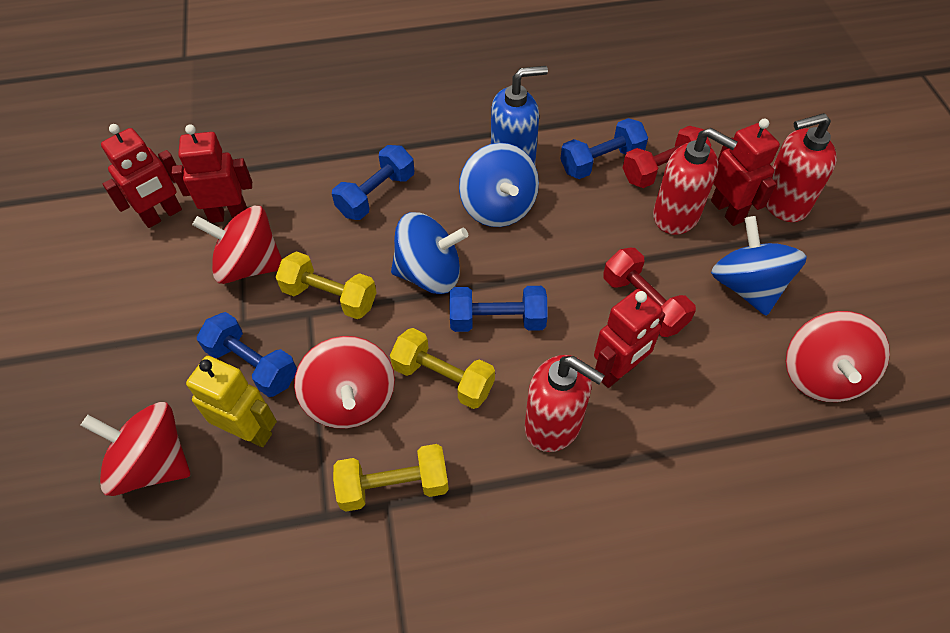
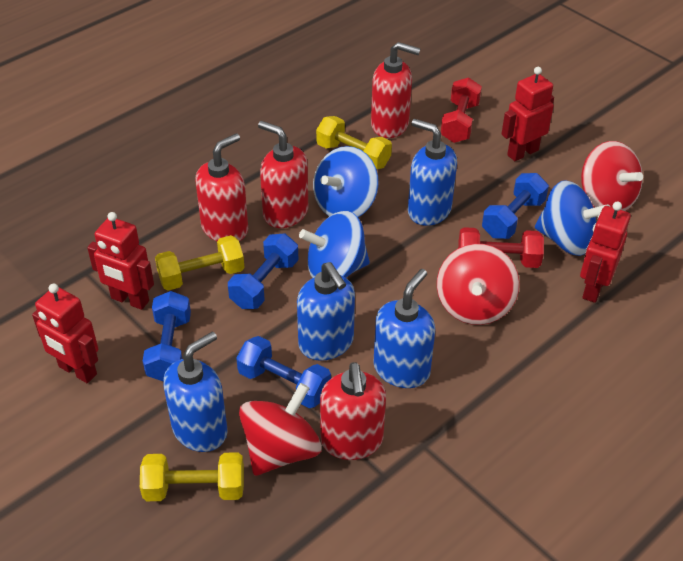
blue soap dispenser: [491,66,548,164] = 1 -> [163,331,228,452] [297,262,355,361] [373,269,435,388] [408,119,457,226] = 4
red soap dispenser: [525,355,605,452] [653,128,738,235] [766,113,837,222] = 3 -> [195,133,248,241] [258,121,308,228] [320,362,386,460] [371,42,421,138] = 4
red spinning top: [80,402,190,496] [192,206,282,284] [294,336,395,428] [786,311,890,402] = 4 -> [239,383,322,476] [437,244,519,325] [581,141,643,211] = 3
yellow robot: [186,356,277,447] = 1 -> none = 0

